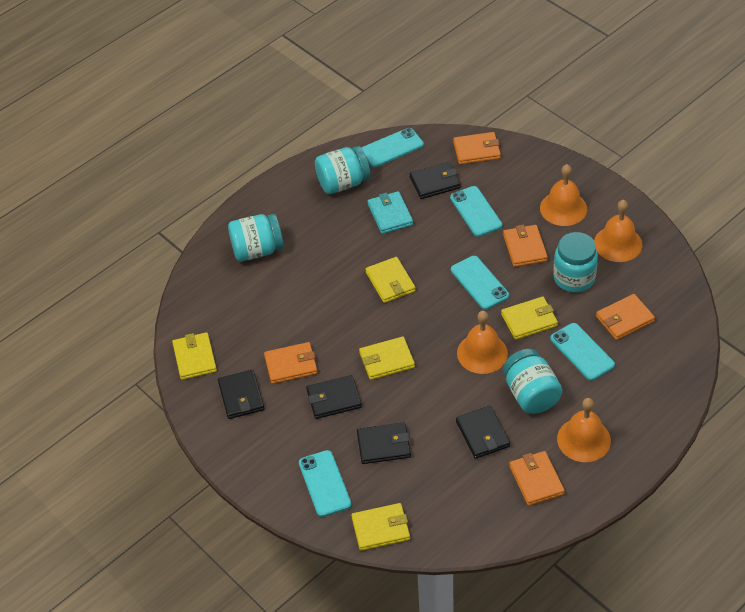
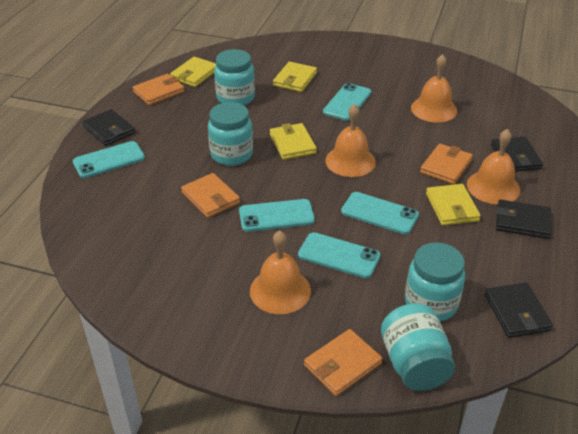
black wallet: [218,370,264,419] [306,375,362,419] [357,422,411,464] [409,162,461,199] [456,406,510,459] = 5 -> [82,109,135,146] [485,282,553,338] [491,137,543,172] [496,200,552,239] = 4
orange wallet: [264,342,318,384] [453,132,501,164] [503,225,548,267] [509,451,565,506] [596,294,655,340] = 5 -> [132,74,185,105] [181,173,240,218] [304,329,383,396] [420,144,473,184] = 4
turquoise wallet: [368,191,413,234] = 1 -> none = 0
yellow wallet: [172,332,217,380] [351,503,410,551] [359,337,415,380] [366,257,416,303] [501,297,558,340] = 5 -> [170,57,216,87] [270,123,317,160] [273,62,317,92] [426,184,481,226] = 4

